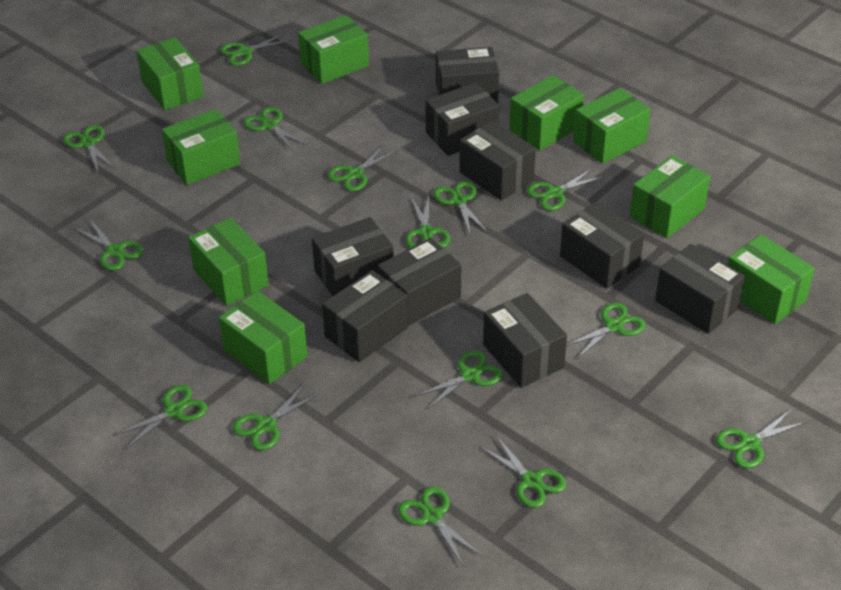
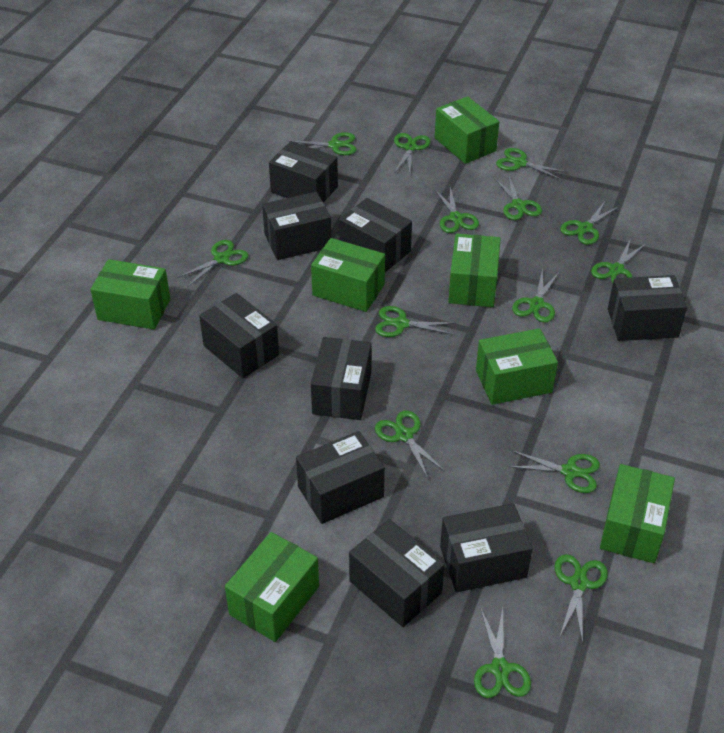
green box: [136,37,203,110] [162,109,241,185] [188,218,269,306] [219,291,307,384] [298,15,369,84] [509,75,584,150] [573,88,651,164] [630,155,710,238] [728,234,814,324] = 9 -> [90,259,170,330] [225,532,319,642] [311,238,385,312] [435,96,499,164] [448,233,501,307] [476,328,558,405] [600,464,675,563] = 7
green scissors: [63,125,115,172] [74,218,144,271] [114,385,207,449] [220,33,292,66] [232,384,320,451] [243,107,307,152] [327,144,398,191] [398,486,483,567] [405,195,450,248] [414,351,503,410] [433,181,488,234] [479,434,566,508] [526,168,604,211] [566,303,646,359] [716,409,806,468] = 15 -> [176,240,249,287] [289,132,356,155] [375,306,455,337] [375,410,446,478] [394,133,431,173] [435,187,479,233] [474,607,531,698] [493,176,542,220] [496,148,567,180] [508,450,600,493] [512,268,560,323] [554,554,608,643] [560,200,620,245] [591,238,647,283] = 14

